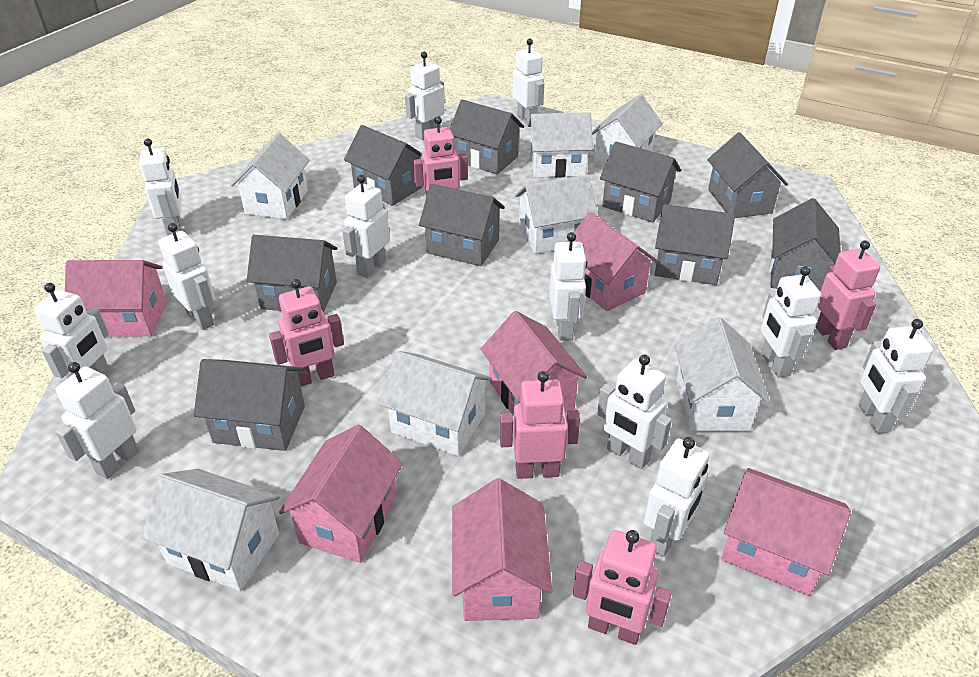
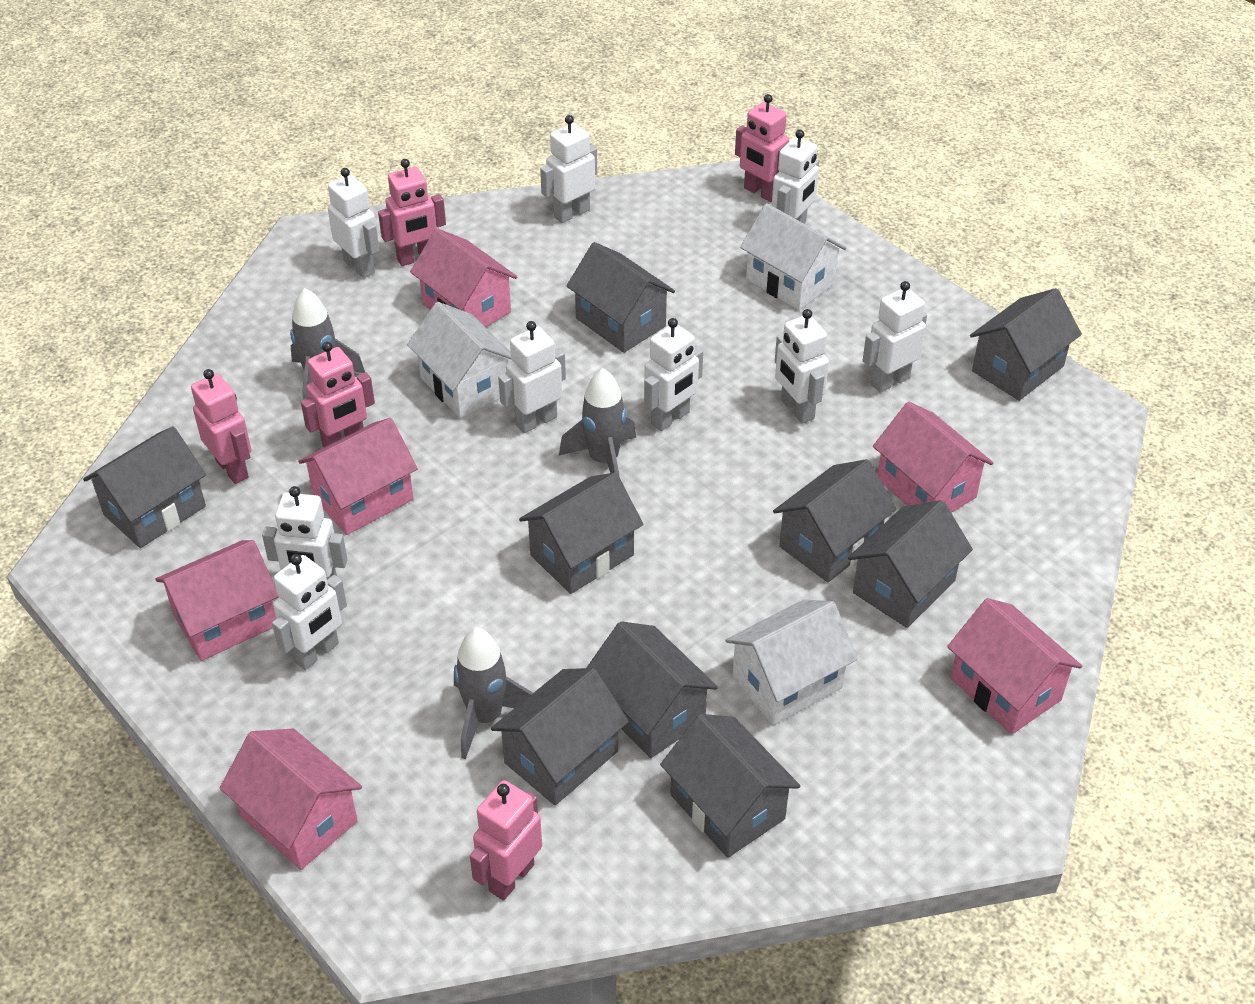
grey rocket: none = 0 -> [290,288,365,400] [454,628,533,759] [559,368,636,476] = 3
white house: [141,469,280,591] [231,133,310,219] [379,351,492,456] [515,175,598,254] [528,112,593,178] [592,94,663,166] [675,317,770,432] = 7 -> [407,302,512,418] [725,599,858,725] [740,203,847,310] = 3
white robot: [34,283,110,379] [55,362,139,479] [139,139,181,236] [158,223,215,330] [342,175,390,278] [405,52,445,140] [513,39,544,125] [549,232,587,341] [597,355,672,469] [644,437,709,557] [760,266,821,378] [858,319,933,434] = 12 -> [262,486,348,579] [272,554,347,670] [328,168,379,278] [498,321,566,433] [540,115,597,223] [644,318,703,431] [772,130,819,223] [775,309,829,424] [863,281,927,393] = 9

